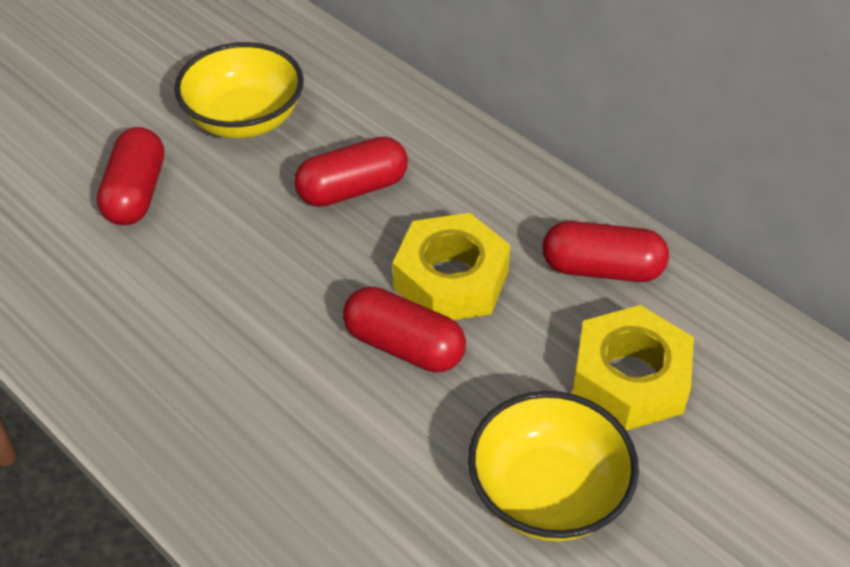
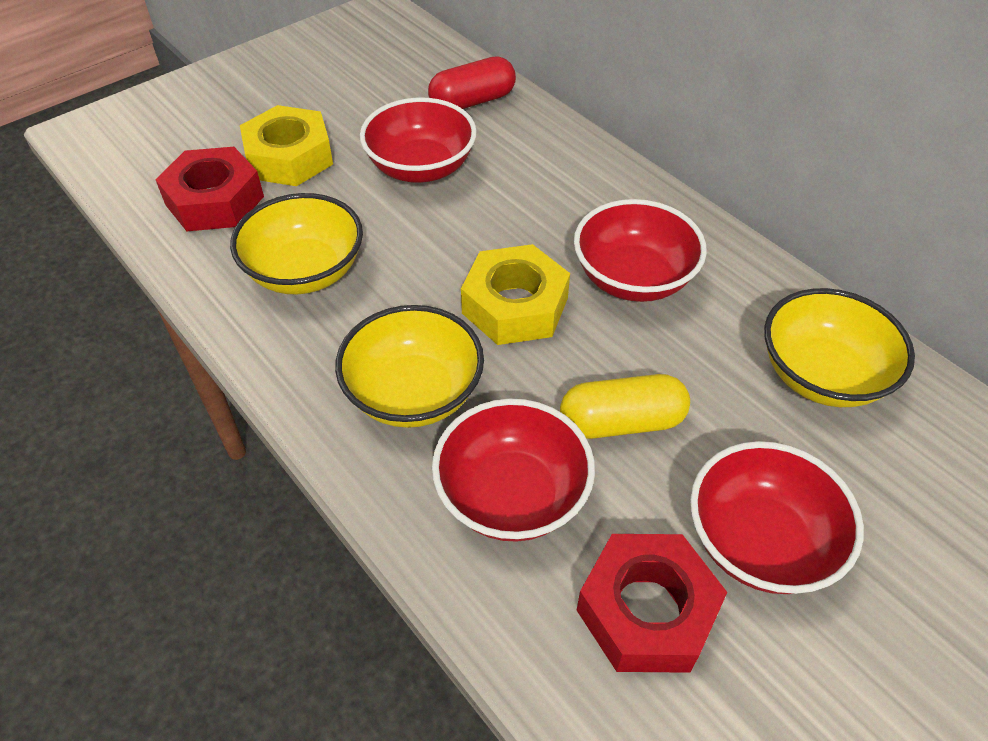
red bowl: none = 0 -> [360,97,477,183] [432,399,595,542] [574,199,707,302] [690,441,864,594] = 4
red capsule: [97,127,164,225] [294,136,408,207] [343,287,466,373] [542,221,669,282] = 4 -> [428,56,516,109] = 1
red nut: none = 0 -> [155,147,264,231] [577,534,727,673] = 2
yellow bowl: [174,42,304,138] [468,391,639,541] = 2 -> [230,193,363,294] [335,305,484,428] [764,288,915,407] = 3
yellow capsule: none = 0 -> [560,374,690,439] = 1

